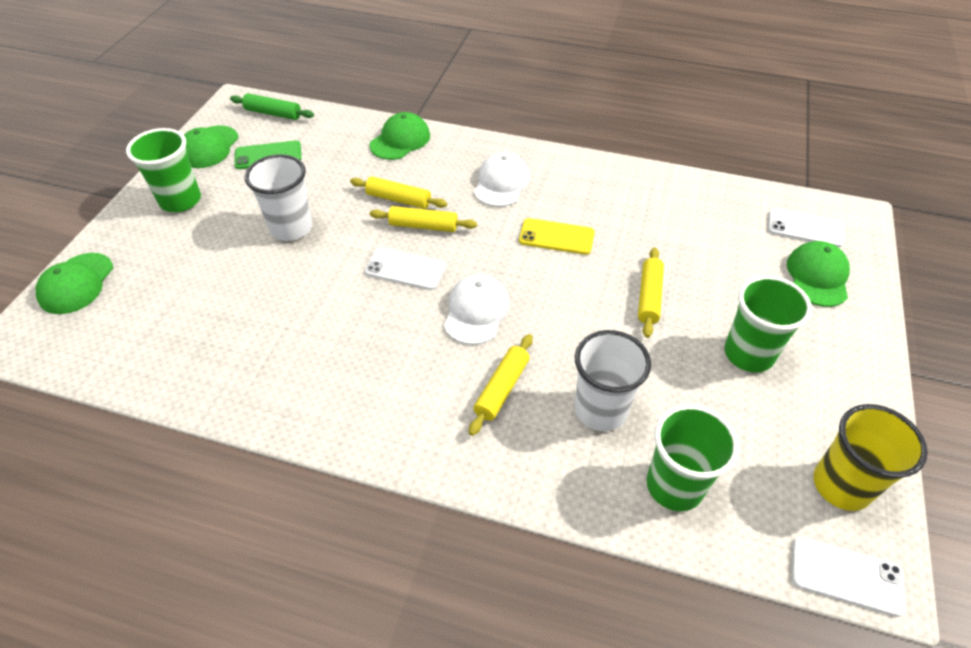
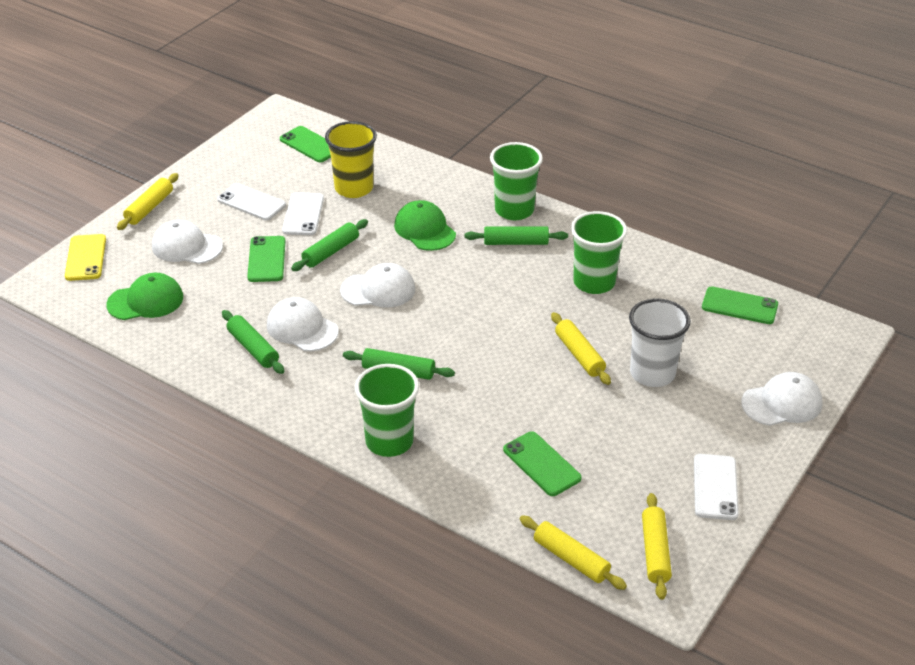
green cap: [35,253,113,314] [184,125,238,168] [369,112,430,160] [787,241,850,307] = 4 -> [106,273,183,320] [394,200,456,251] = 2
green phone: [234,140,301,169] = 1 -> [247,236,285,282] [280,126,331,162] [503,431,582,496] [702,286,778,324] = 4
green rolling pin: [230,93,314,120] = 1 -> [222,310,285,374] [291,219,368,271] [343,348,455,380] [464,226,568,245] = 4
white cap: [444,274,510,345] [474,152,530,207] = 2 -> [152,220,223,264] [267,297,339,351] [340,263,415,308] [741,372,823,426] = 4
white cup: [245,154,312,241] [575,330,651,431] = 2 -> [629,299,691,387] = 1

